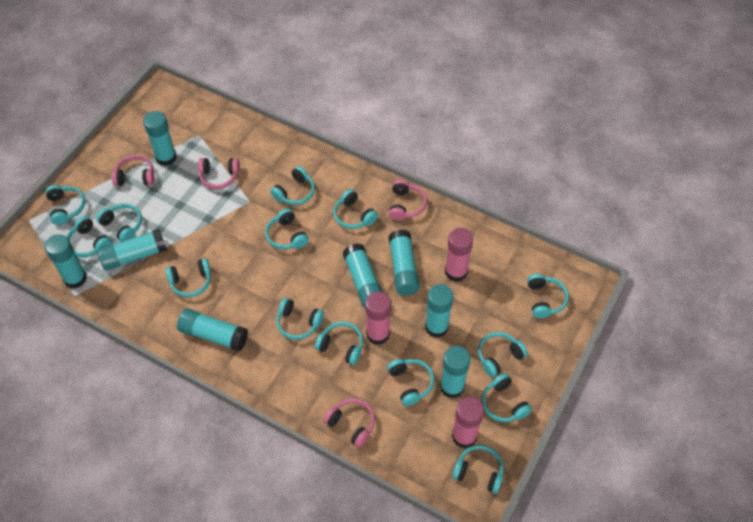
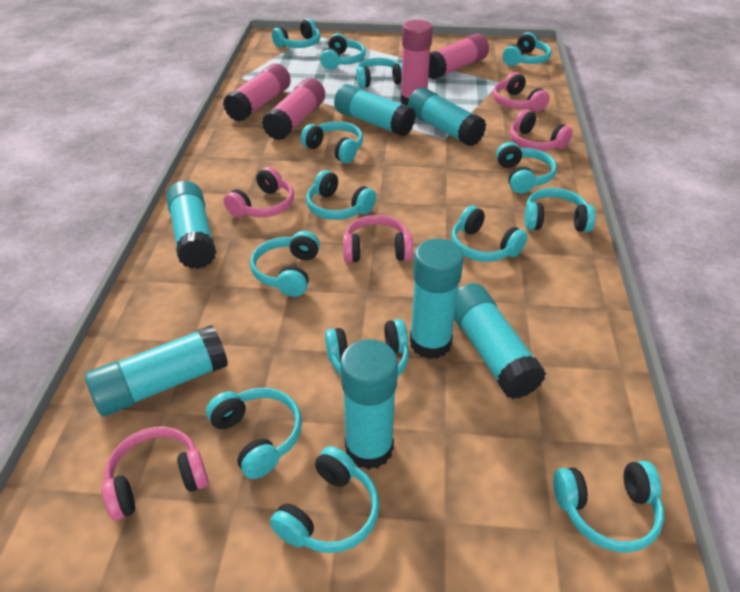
pink glue stick: [365,291,391,345] [445,228,473,282] [452,397,484,448] = 3 -> [223,63,291,122] [262,78,325,141] [400,20,433,106] [428,34,489,80] = 4
pink headphones: [112,155,155,186] [198,158,240,189] [323,398,375,448] [389,180,427,220] = 4 -> [102,427,209,521] [224,167,294,218] [343,215,413,263] [493,72,550,112] [510,110,573,151] = 5
turquoise glue stick: [45,234,87,289] [97,229,167,271] [143,111,177,166] [177,308,248,351] [343,243,383,308] [388,229,420,296] [425,284,454,338] [440,346,471,398] = 8 -> [85,325,228,416] [166,181,217,269] [334,84,416,136] [340,339,398,470] [408,88,486,146] [410,239,464,359] [454,283,546,399] = 7

